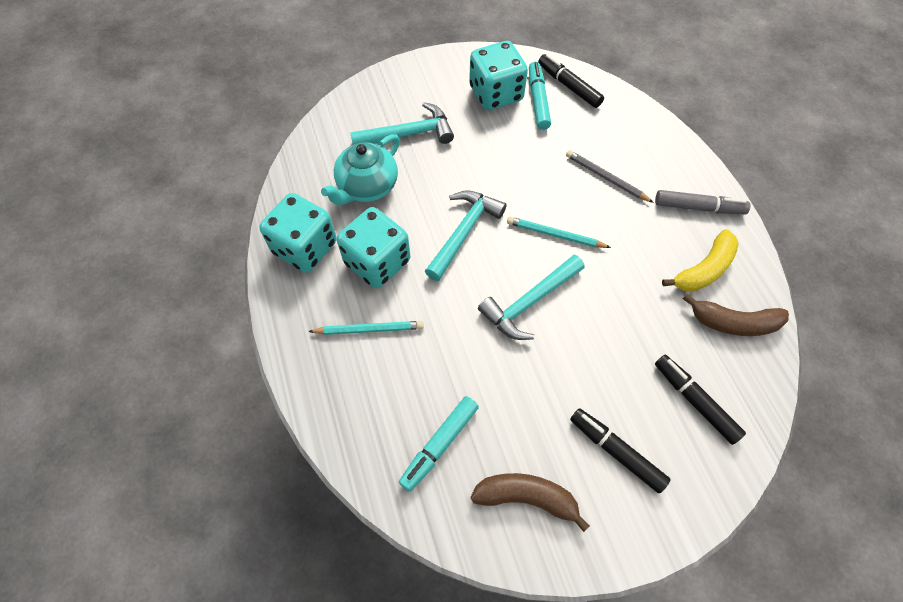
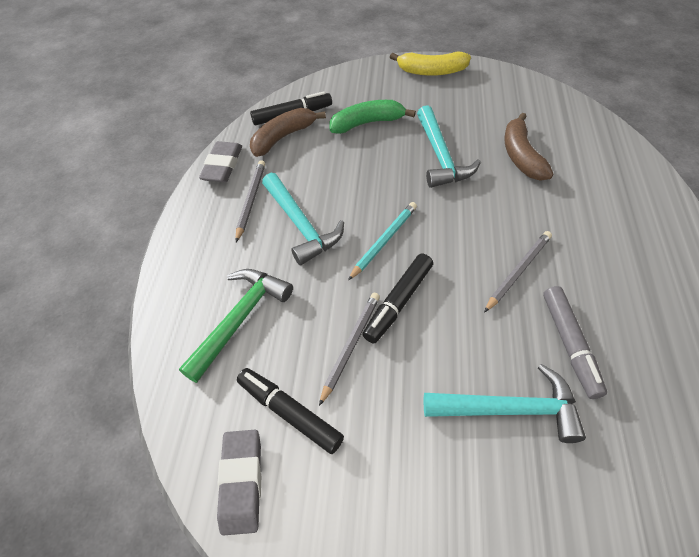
green banana: none = 0 -> [330,100,416,134] = 1
green hammer: none = 0 -> [179,269,293,383] = 1
grey eraser: none = 0 -> [199,141,242,182] [217,430,261,535] = 2
grey pencil: [566,150,654,203] = 1 -> [236,160,265,242] [319,293,380,406] [484,231,552,313] = 3
turquoise dice: [259,193,337,273] [337,207,410,289] [469,41,528,110] = 3 -> none = 0
turquoise marker: [399,396,479,492] [529,62,551,130] = 2 -> none = 0
turquoise pencil: [308,321,424,335] [507,217,611,248] = 2 -> [348,202,417,280] = 1
turquoise teapot: [321,134,400,205] = 1 -> none = 0

